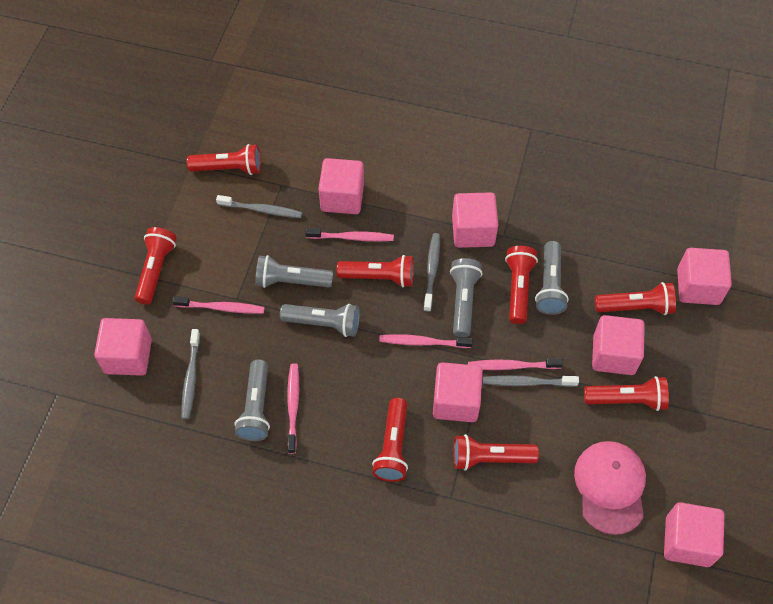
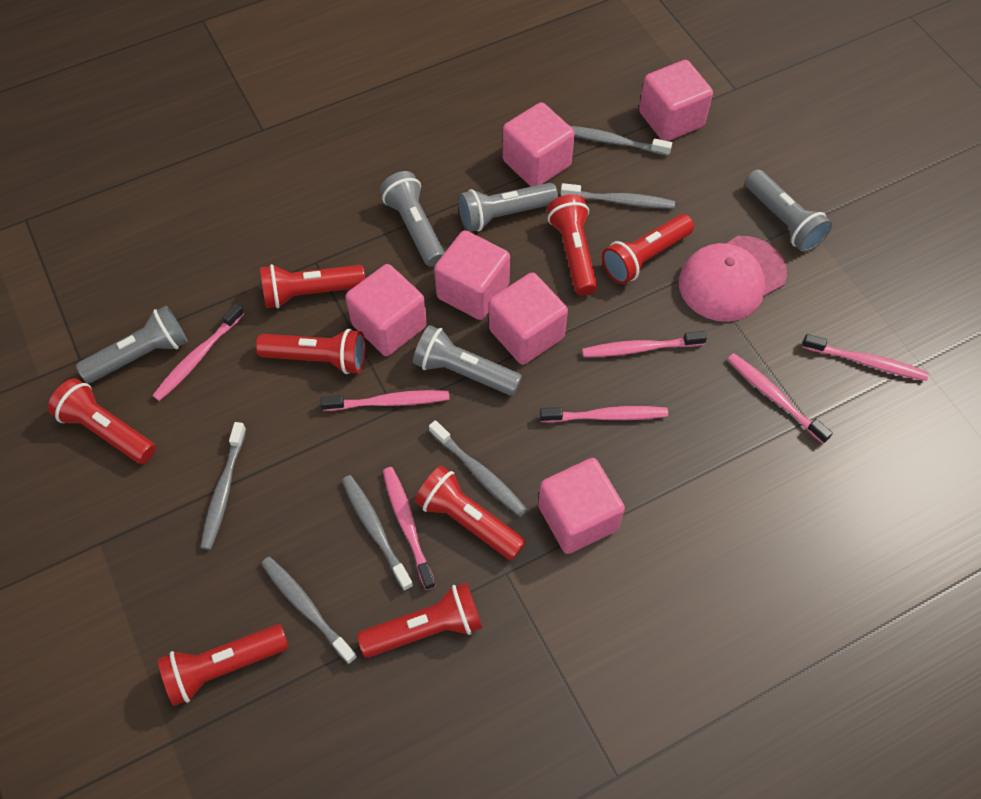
grey toothbrush: [182,329,200,419] [216,195,302,218] [424,233,440,312] [483,375,579,387] = 4 -> [200,422,246,550] [261,557,357,664] [342,475,414,591] [429,420,528,517] [561,183,675,209] [570,126,672,156] = 6
pink cube: [94,318,152,376] [319,158,364,214] [433,362,483,422] [452,192,498,248] [592,315,645,375] [664,502,724,567] [677,248,732,305] = 7 -> [345,264,427,356] [434,230,510,320] [489,273,568,365] [502,102,575,187] [538,458,625,554] [639,60,713,141] = 6
pink toothbrush: [172,296,265,313] [287,363,299,454] [305,228,394,242] [379,334,473,348] [468,358,563,370] = 5 -> [152,303,244,401] [321,390,450,411] [383,467,436,590] [540,406,668,423] [582,331,707,357] [728,353,833,444] [802,334,929,381] = 7

